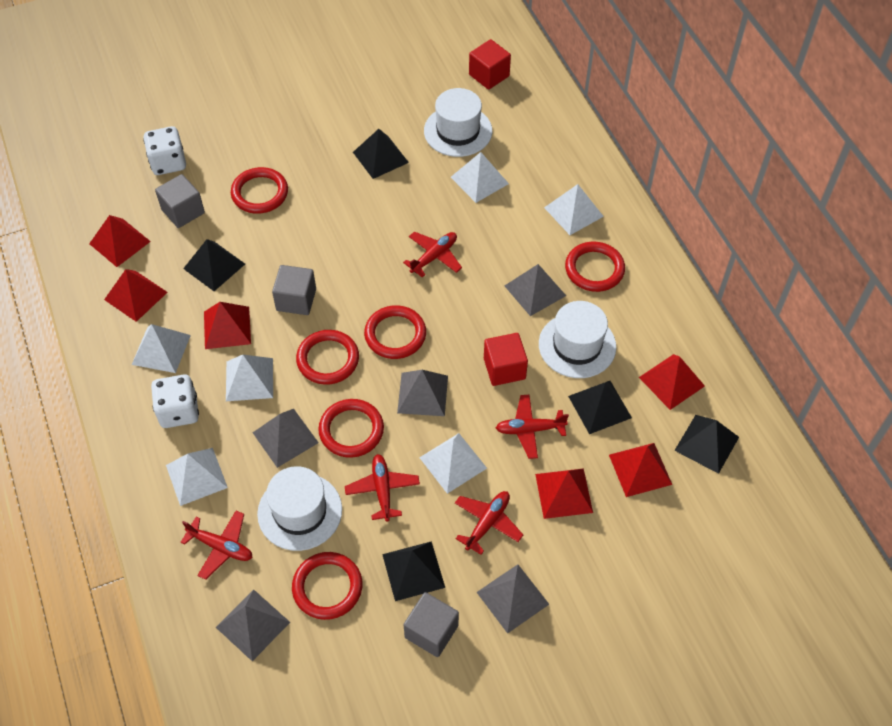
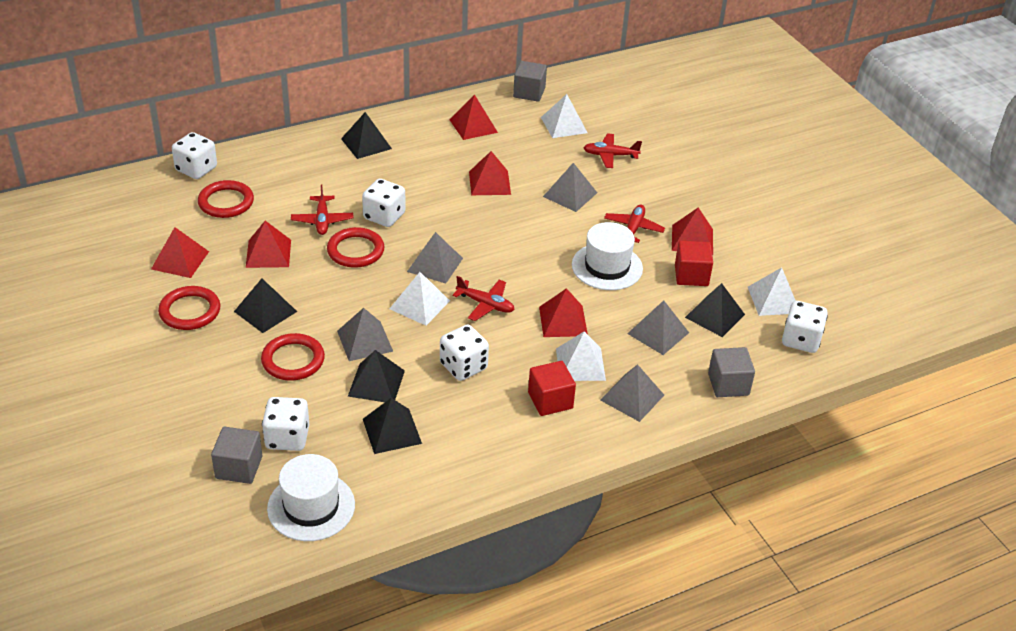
red plane: [180,511,253,580] [345,454,420,521] [403,232,462,277] [455,491,523,555] [496,395,569,459] = 5 -> [291,184,353,235] [453,276,515,321] [584,133,642,168] [604,204,665,243] = 4
red ring: [231,167,288,214] [292,552,362,620] [296,330,359,385] [318,399,384,458] [364,305,426,359] [565,242,625,292] = 6 -> [158,286,220,330] [198,180,254,218] [261,333,325,380] [327,227,384,268] = 4
white dice: [143,126,186,175] [151,374,199,428] = 2 -> [172,132,217,179] [262,397,309,451] [362,179,406,227] [440,325,489,381] [782,301,828,353] = 5
white hat: [257,466,342,551] [424,88,492,157] [539,301,616,378] = 3 -> [267,454,355,541] [572,222,643,290] = 2
white pyramid: [132,324,191,373] [166,448,228,506] [226,355,273,401] [419,433,487,494] [451,152,509,203] [544,184,604,235] = 6 -> [390,272,450,326] [541,94,588,138] [556,331,606,381] [748,268,796,316] = 4

